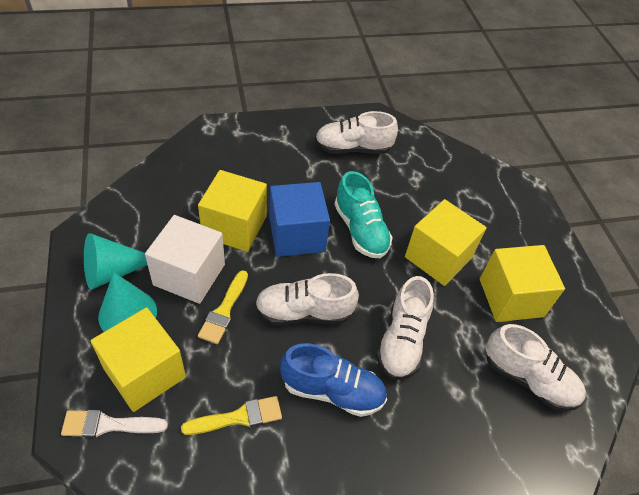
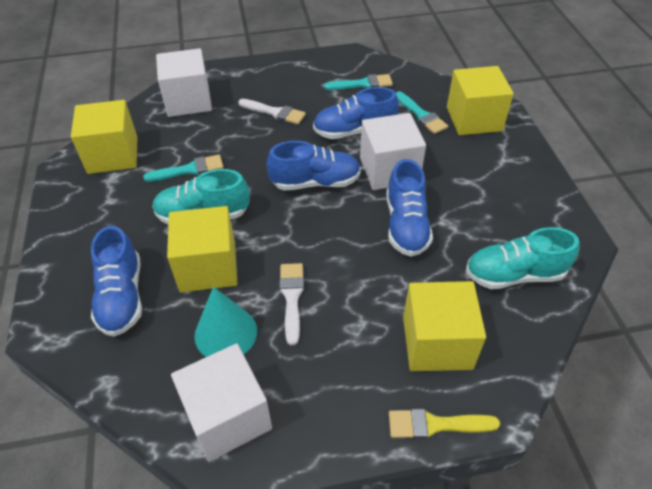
blue cube: [269,182,330,257] = 1 -> none = 0
blue shoe: [280,343,387,417] = 1 -> [91,226,142,337] [266,141,361,190] [313,87,399,139] [386,159,433,257] = 4
turquoise brush: none = 0 -> [143,155,224,182] [324,74,393,90] [396,91,448,134] = 3
turquoise cone: [84,233,147,290] [98,272,157,332] = 2 -> [194,287,257,357] = 1
turquoise shoe: [334,171,393,258] = 1 -> [152,169,250,224] [466,227,579,289] = 2
white brush: [61,410,168,438] = 1 -> [238,99,306,125] [280,263,304,345] = 2
white cube: [145,215,225,304] = 1 -> [156,48,212,117] [171,343,272,462] [360,113,426,190] = 3
white shoe: [255,273,359,326] [315,111,398,154] [376,276,434,380] [486,324,586,411] = 4 -> none = 0
yellow brush: [181,396,282,435] [198,270,248,344] = 2 -> [389,409,500,439] = 1

